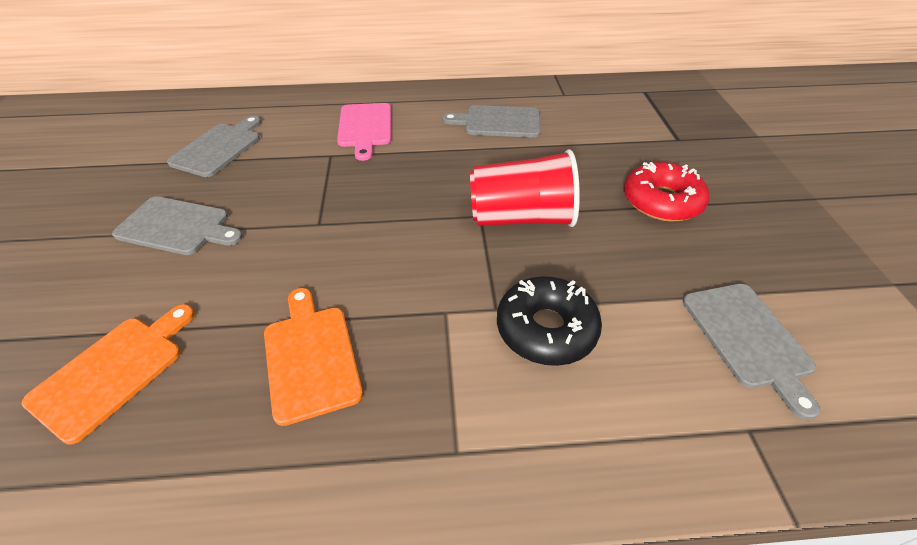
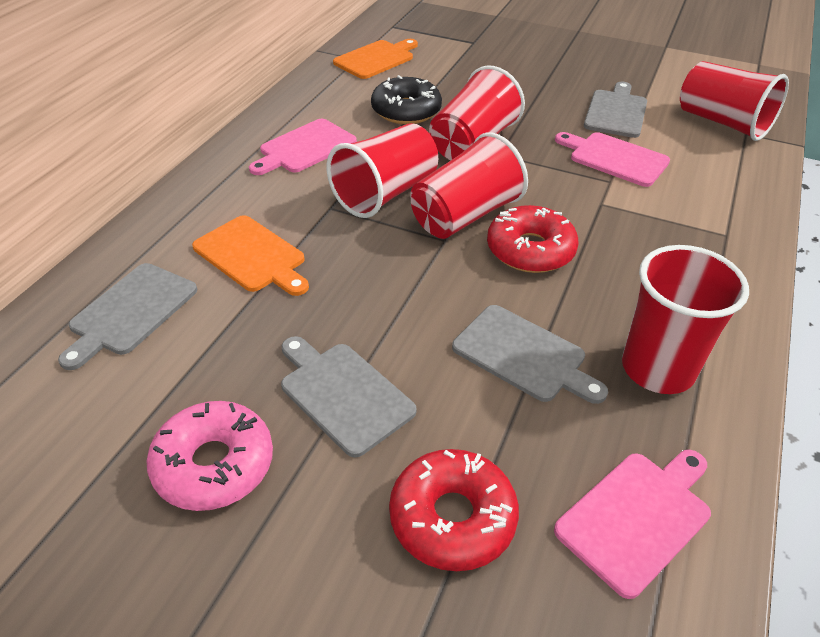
pink cutting board: [337,103,391,161] = 1 -> [249,119,357,175] [554,450,711,599] [555,132,670,187] = 3
pink donut: none = 0 -> [146,401,273,511] = 1
red cup: [470,149,580,227] = 1 -> [327,123,438,218] [410,132,528,239] [429,66,525,160] [622,245,749,394] [680,61,789,141] = 5
red donut: [624,162,709,222] = 1 -> [389,449,519,571] [487,205,579,273] = 2

